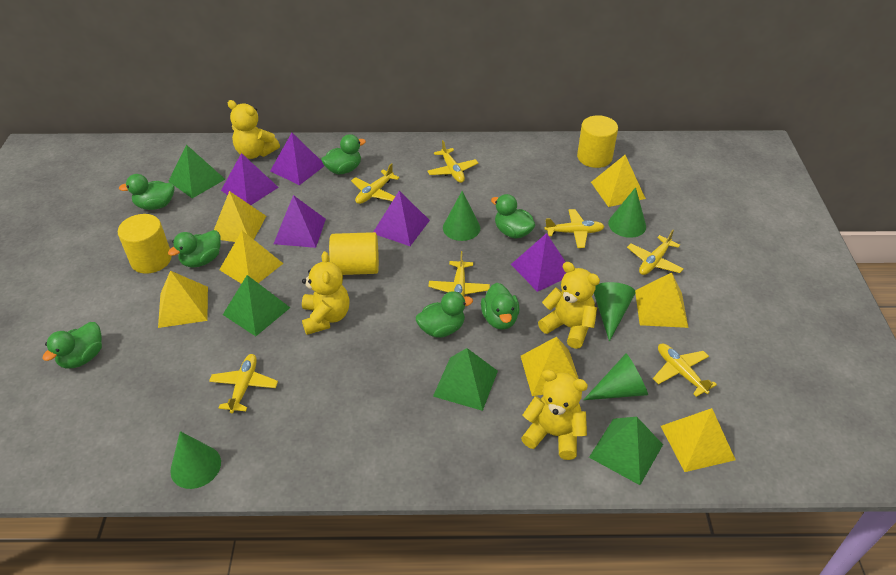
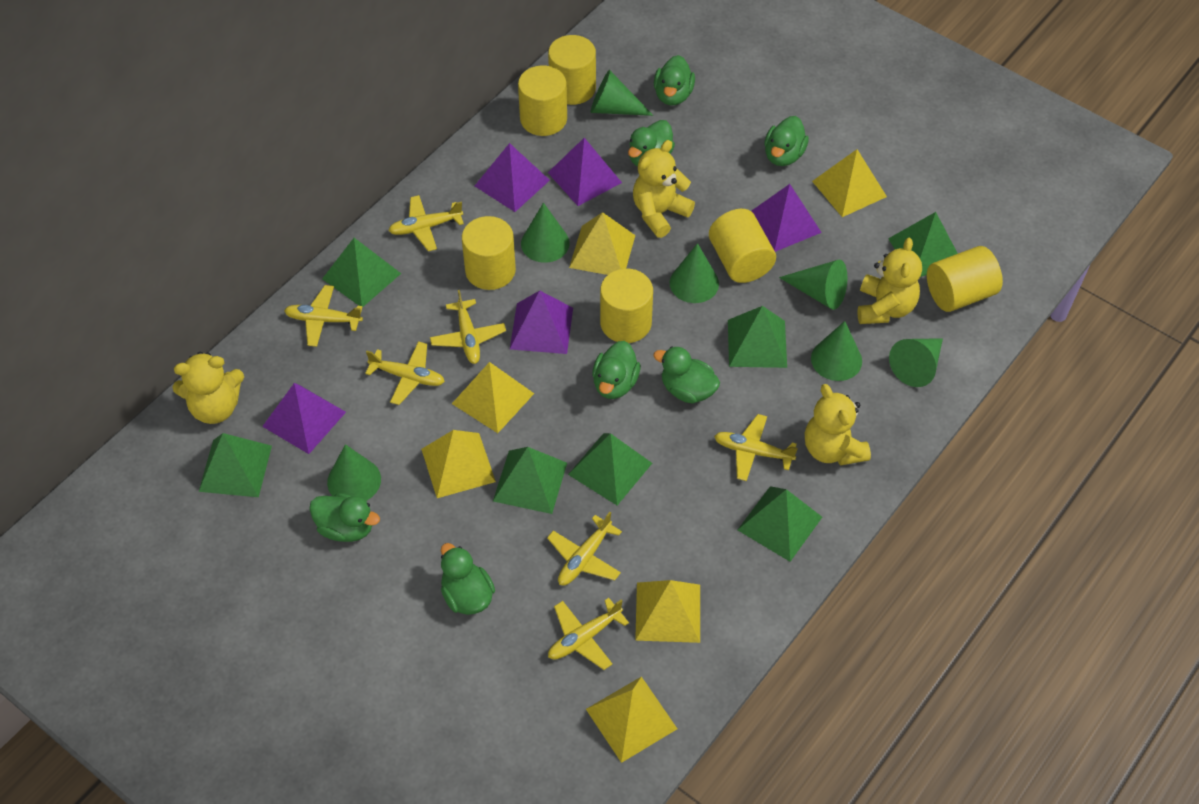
green cone: [170,431,221,489] [443,191,480,241] [583,353,648,400] [594,282,636,342] [608,187,646,238] = 5 -> [327,444,381,501] [521,203,570,263] [591,70,653,116] [670,243,719,303] [779,259,847,310] [811,321,862,381] [889,338,943,387] = 7
green pyramid: [168,144,225,198] [223,275,290,336] [433,348,498,411] [589,417,663,485] = 4 -> [199,433,272,497] [322,238,401,307] [493,447,567,514] [568,433,652,505] [728,306,787,368] [738,486,822,562] [888,212,958,277] = 7
yellow cylinder: [118,214,172,274] [329,232,379,275] [577,115,618,168] = 3 -> [462,216,516,290] [518,65,567,136] [548,35,596,105] [600,269,653,343] [709,209,776,283] [927,246,1003,312] = 6
yellow pyramid: [158,271,208,328] [214,191,266,242] [219,231,283,284] [521,337,579,396] [591,155,646,207] [635,273,689,328] [661,408,736,472] = 7 -> [421,430,496,498] [452,362,534,433] [569,212,635,275] [586,676,677,763] [635,580,700,643] [812,149,887,217] = 6

